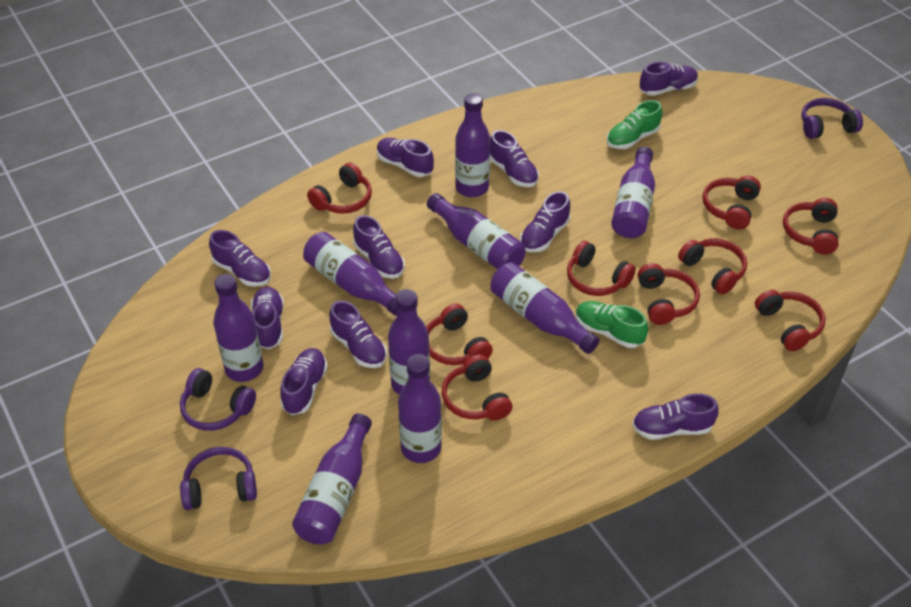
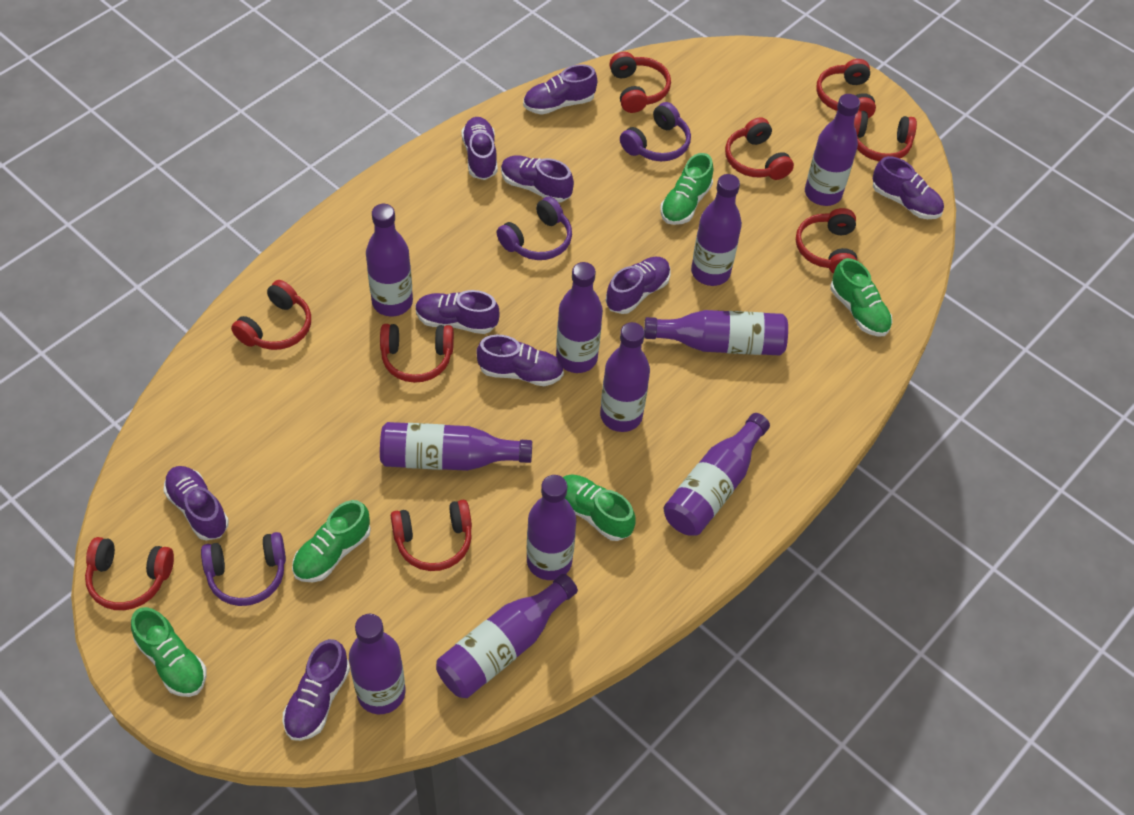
green shoe: [576,301,649,348] [607,100,662,149] = 2 -> [131,607,206,697] [292,500,371,582] [563,474,635,541] [660,153,713,225] [831,258,892,337] = 5
purple bottle: [213,274,263,382] [292,413,372,545] [303,232,398,316] [388,289,430,395] [398,354,442,463] [427,193,525,269] [455,93,490,197] [491,262,600,354] [611,147,655,238] = 9 -> [349,614,405,714] [366,204,413,316] [380,422,532,471] [436,574,578,698] [527,475,576,580] [556,262,603,373] [600,322,650,432] [644,310,788,355] [663,413,770,536] [691,174,742,286] [805,94,860,206] = 11
purple shoe: [209,230,271,287] [251,287,284,349] [280,348,328,415] [329,300,387,368] [353,215,405,279] [377,138,434,177] [490,130,539,187] [520,191,570,252] [632,394,718,440] [640,61,698,96] = 10 -> [163,466,229,540] [283,639,350,741] [415,290,499,334] [461,117,498,180] [476,335,564,386] [501,155,574,203] [523,64,597,115] [606,257,671,314] [873,156,944,219] = 9

